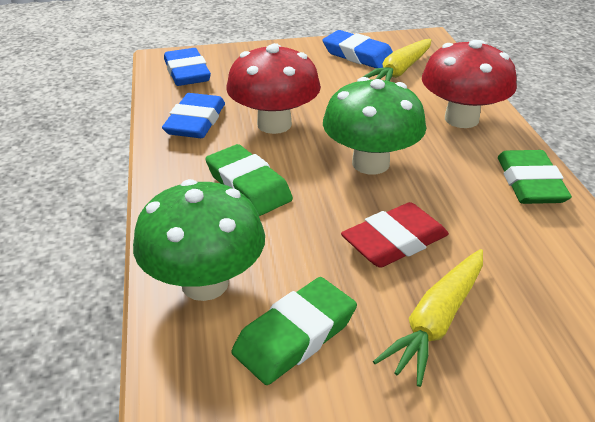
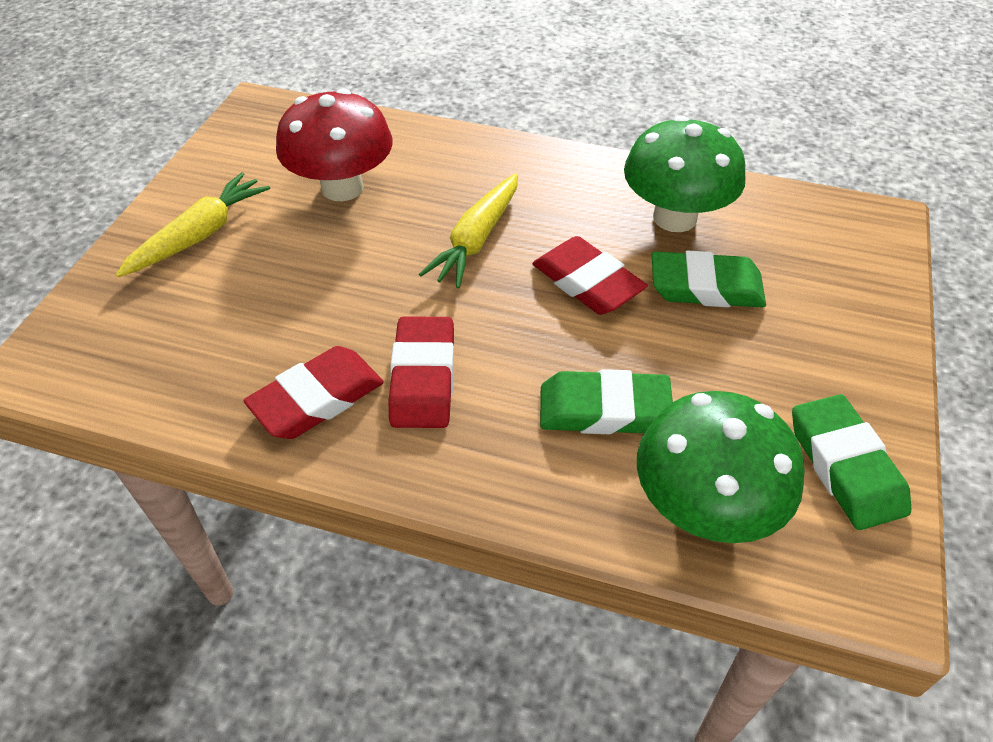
blue eraser: [162,93,225,138] [164,48,211,86] [323,30,393,68] = 3 -> none = 0
red eraser: [341,202,449,268] = 1 -> [243,346,384,439] [389,316,454,428] [532,236,648,315] = 3
red mushroom: [226,43,321,134] [422,40,517,128] = 2 -> [276,88,393,201] = 1

